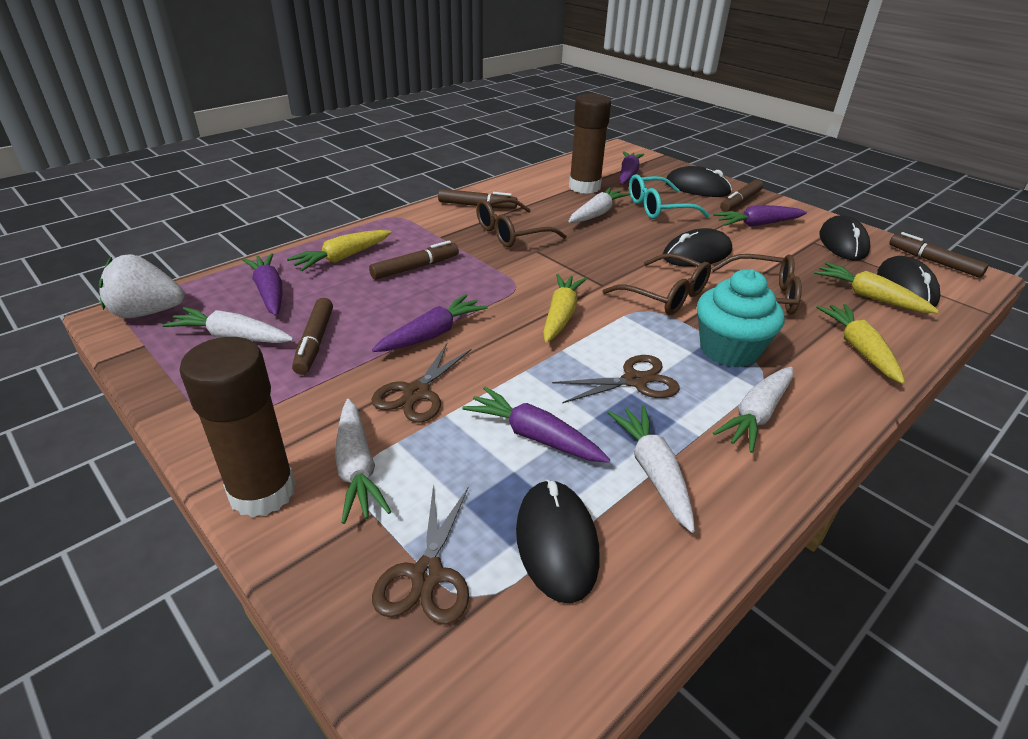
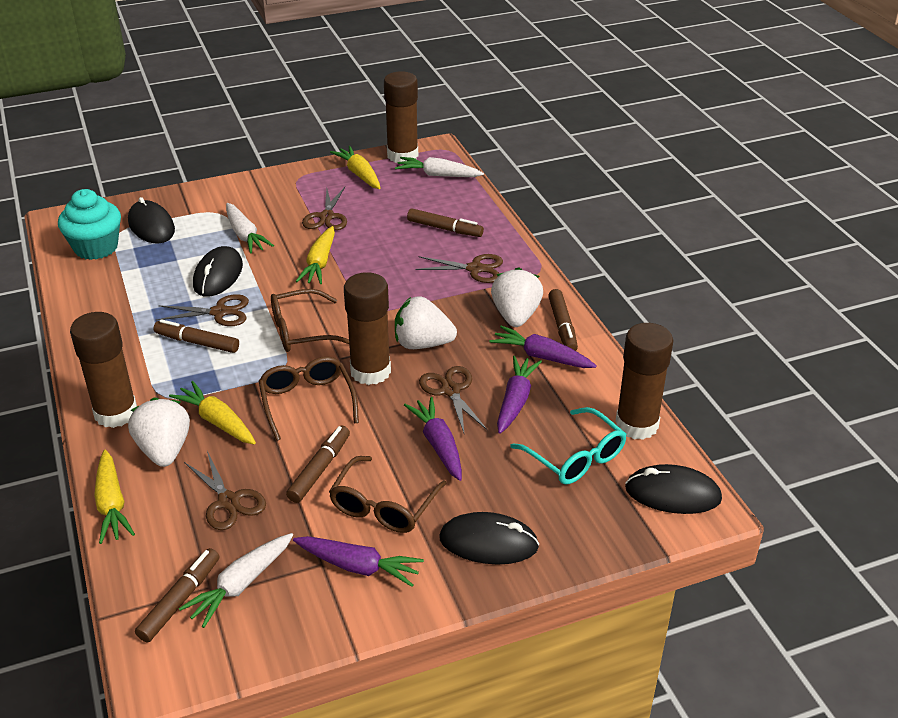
black mouse: [516,479,599,603] [663,228,732,267] [666,166,732,197] [820,215,870,261] [877,256,940,307] = 5 -> [128,197,175,243] [193,246,243,297] [439,512,539,565] [625,464,722,514] = 4
brown glue stick: [179,337,296,518] [569,93,611,194] = 2 -> [70,312,137,428] [344,272,391,385] [384,71,418,163] [615,323,673,440] = 4
brown scissors: [372,343,471,422] [372,484,469,625] [552,355,680,403] = 3 -> [156,294,249,326] [184,451,266,530] [302,187,347,230] [415,254,503,283] [419,366,487,435] = 5
purple carrot: [242,253,282,316] [372,294,488,352] [462,387,610,463] [619,151,644,184] [713,205,807,227] = 5 -> [293,536,424,587] [404,397,462,481] [489,326,597,368] [497,356,542,434] = 4
white carrot: [163,307,294,343] [335,399,391,524] [568,187,631,223] [607,405,695,533] [713,367,793,453] = 5 -> [179,533,293,628] [226,203,274,254] [395,157,484,177] = 3
white strawberry: [99,254,184,318] = 1 -> [128,398,190,467] [395,296,457,349] [491,267,543,327] = 3

